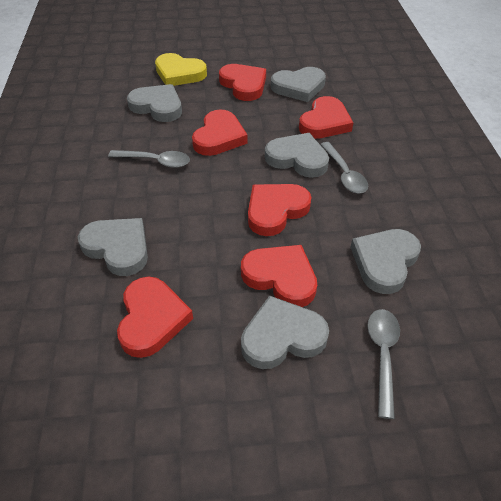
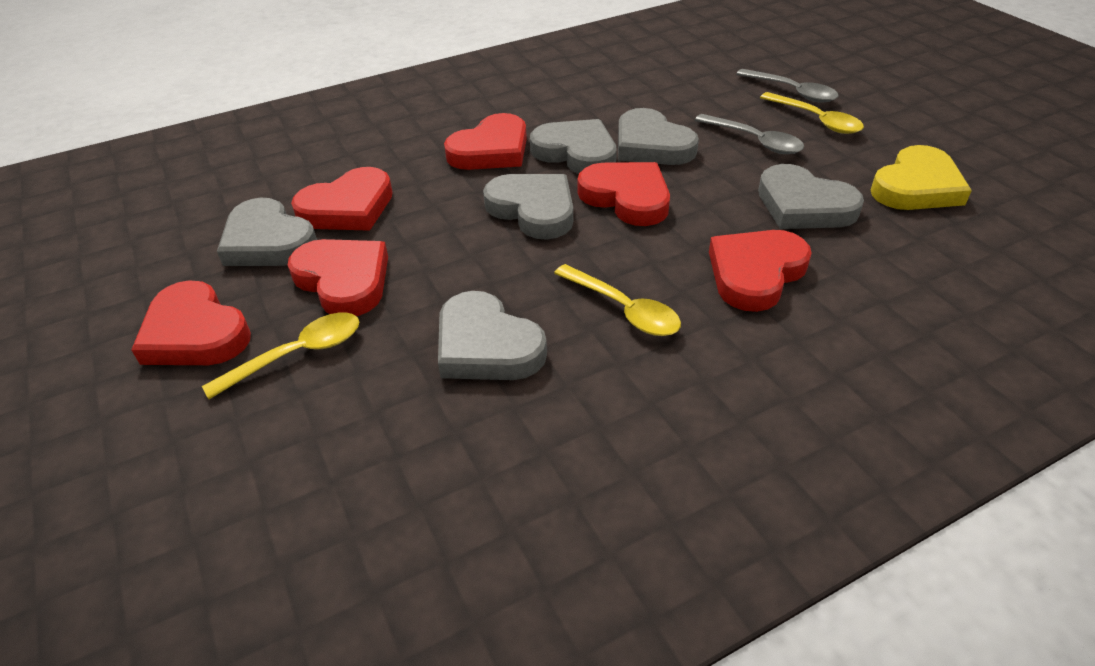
grey spoon: [108,150,190,168] [320,142,368,194] [367,309,400,419] = 3 -> [695,114,804,154] [736,69,839,103] = 2
yellow spoon: none = 0 -> [202,312,359,399] [554,264,681,336] [760,92,864,134] = 3

